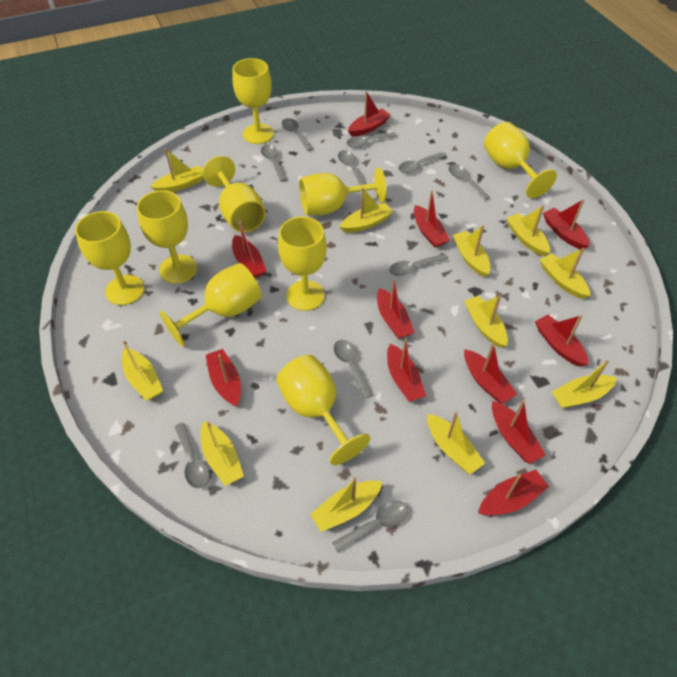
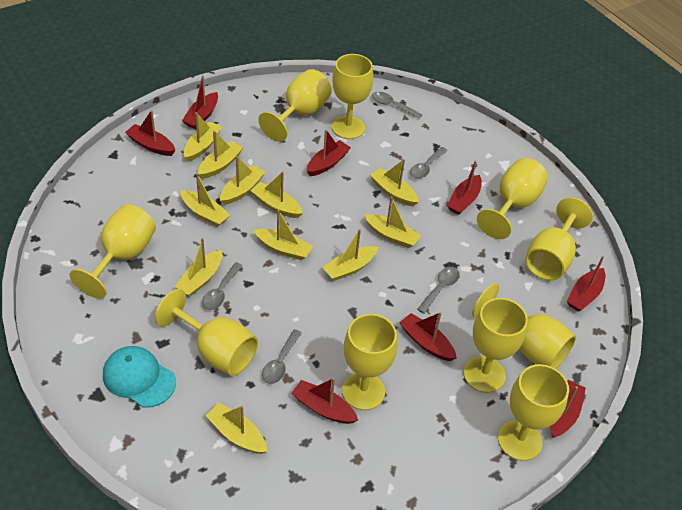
grey spoon: [174,423,210,489] [261,144,287,182] [282,118,314,151] [332,500,408,552] [334,340,373,399] [338,150,367,185] [346,132,397,148] [389,254,448,276] [399,152,446,173] [449,164,490,200] = 10 -> [202,262,243,310] [262,329,302,384] [372,92,423,119] [410,147,448,179] [417,267,460,314] = 5
red boat: [206,349,241,407] [232,221,267,278] [348,91,391,137] [377,279,415,339] [387,339,426,402] [414,190,450,247] [464,343,518,403] [478,470,549,515] [492,400,546,464] [535,315,589,367] [543,199,590,250] = 11 -> [125,110,175,156] [182,75,218,129] [291,378,358,424] [307,129,351,176] [400,312,457,361] [447,160,482,215] [550,380,586,438] [566,256,605,312] = 8
turquoise cap: none = 0 -> [103,346,176,408] = 1
yellow goblet: [75,211,144,305] [137,190,197,284] [159,263,262,347] [202,156,266,233] [232,58,274,144] [276,355,370,465] [278,217,327,311] [299,168,387,215] [484,122,557,198] = 9 -> [70,204,156,299] [155,289,258,376] [258,69,332,142] [332,54,373,139] [342,314,397,410] [463,298,528,393] [472,283,576,369] [477,158,548,239] [498,364,569,461] [525,197,593,281] = 10

